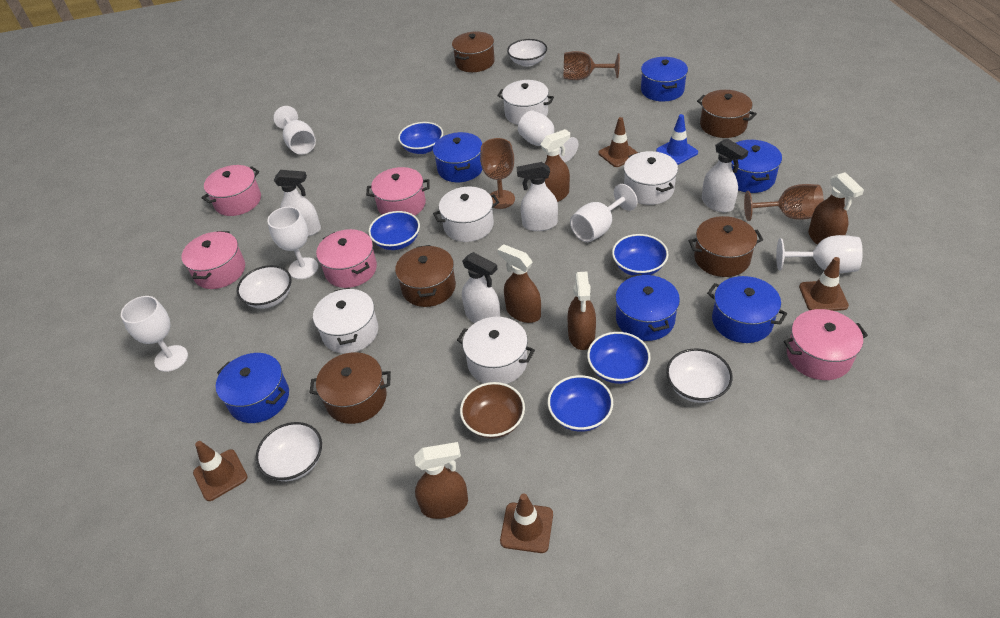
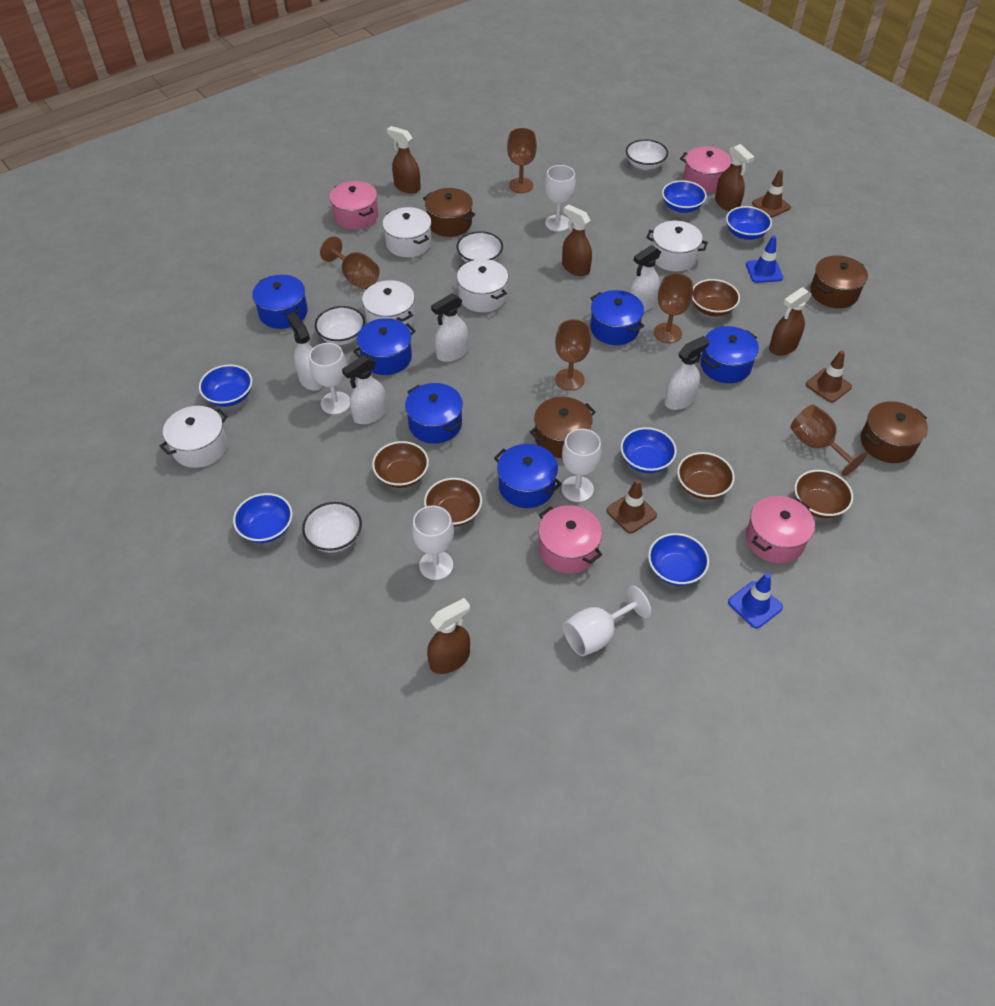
blue bowl: [369,211,420,250] [398,122,443,154] [548,375,613,432] [587,332,651,384] [612,234,668,276] = 5 -> [199,365,252,407] [233,493,292,543] [621,427,677,473] [648,533,709,586] [662,180,707,213] [726,206,772,240] = 6
blue traffic cone: [656,114,698,165] = 1 -> [728,573,783,629] [746,236,783,283] = 2
brown bowl: [460,382,525,439] = 1 -> [372,441,429,488] [424,478,482,527] [677,452,735,500] [692,279,740,316] [794,470,853,518] = 5
brown goblet: [480,138,515,209] [564,51,620,80] [744,184,824,221] = 3 -> [320,236,380,289] [507,128,537,193] [555,319,591,391] [654,273,693,343] [791,405,867,476] = 5
brown pot: [309,352,391,424] [395,245,456,307] [452,31,495,72] [689,216,763,277] [697,90,757,138] = 5 -> [423,188,475,237] [530,397,596,458] [810,255,868,308] [861,401,928,463] = 4
brown traffic cone: [193,441,248,501] [500,493,553,553] [598,117,638,167] [799,257,849,311] = 4 -> [607,479,657,534] [752,170,791,217] [806,350,852,403] = 3
pink pot: [181,231,245,289] [201,165,261,216] [316,229,377,288] [366,167,430,215] [784,309,868,380] = 5 -> [330,181,378,230] [538,505,602,574] [680,146,731,193] [746,496,815,563] = 4
white goblet: [121,296,188,372] [267,207,318,279] [273,106,316,155] [518,110,578,162] [570,184,638,242] [776,235,863,273] = 6 -> [309,343,350,415] [412,505,454,580] [545,165,576,232] [562,429,601,502] [563,586,651,656] = 5
white spray bottle: [274,170,321,236] [462,252,500,323] [517,162,558,231] [702,138,748,212] = 4 -> [287,313,323,391] [342,355,387,424] [431,293,468,362] [629,245,661,312] [664,336,709,410] = 5

